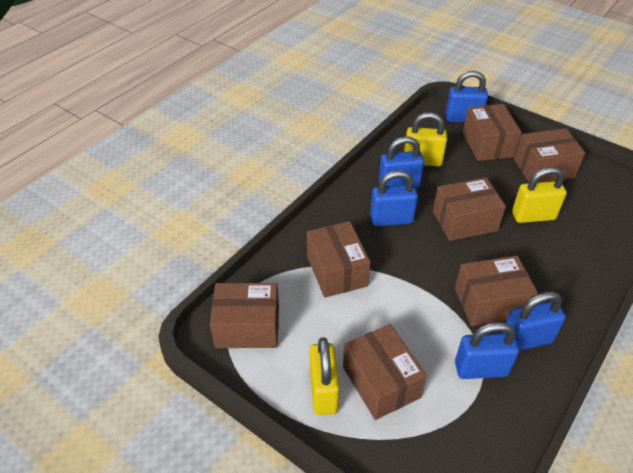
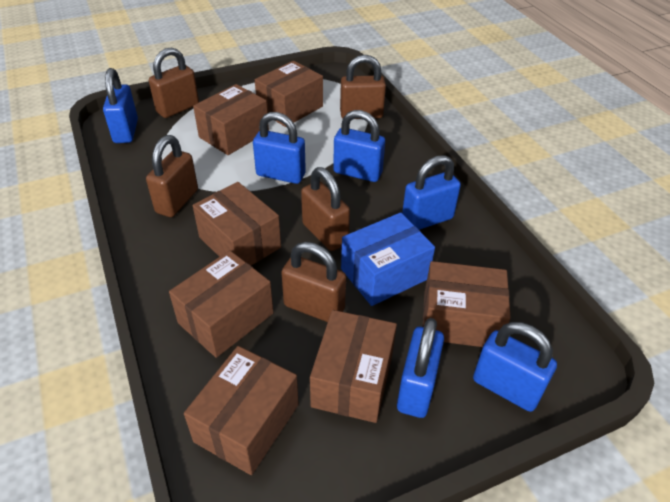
blue box: none = 0 -> [341,212,435,306] = 1
blue padlock: [370,170,418,226] [379,136,424,189] [446,71,488,122] [455,322,519,379] [502,291,566,351] = 5 -> [103,68,138,143] [253,112,306,184] [333,110,385,182] [397,318,444,418] [402,155,461,230] [473,322,557,412] = 6
brown padlock: none = 0 -> [146,135,198,217] [149,47,199,118] [281,242,346,322] [301,167,350,251] [340,55,386,119] = 5
yellow padlock: [310,337,340,415] [404,112,447,166] [512,167,567,223] = 3 -> none = 0

